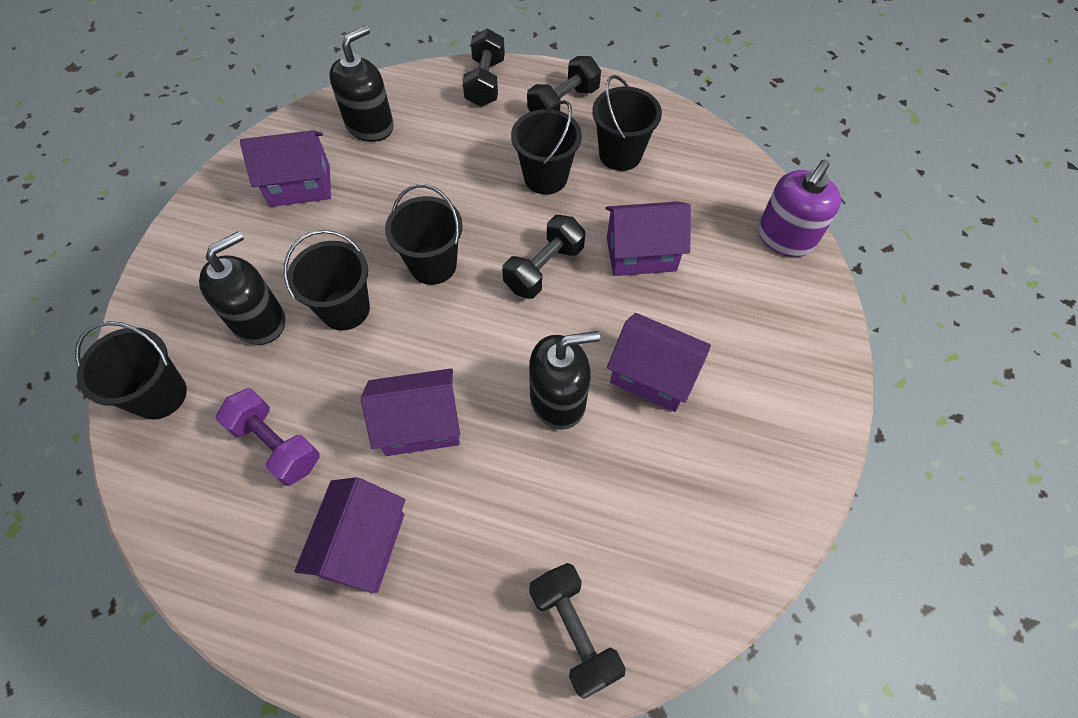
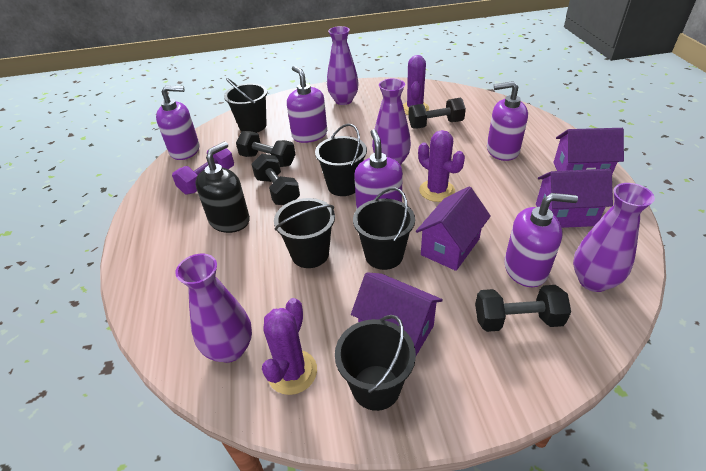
black soap dispenser: [199,231,285,345] [329,25,394,142] [529,331,600,430] = 3 -> [195,141,250,233] = 1
purple cactus: none = 0 -> [262,298,317,395] [403,55,429,115] [418,130,465,202] = 3
purple house: [240,130,331,207] [294,477,405,593] [361,368,460,456] [605,201,691,276] [607,313,711,412] = 5 -> [351,272,443,356] [416,187,491,271] [536,169,613,228] [553,128,624,174] = 4
purple soap dispenser: [758,160,841,257] = 1 -> [156,85,199,160] [287,66,327,143] [354,129,403,210] [487,81,528,161] [504,193,578,287] = 5
purple vase: none = 0 -> [175,254,252,363] [327,26,359,105] [372,79,411,165] [573,183,655,292] = 4

